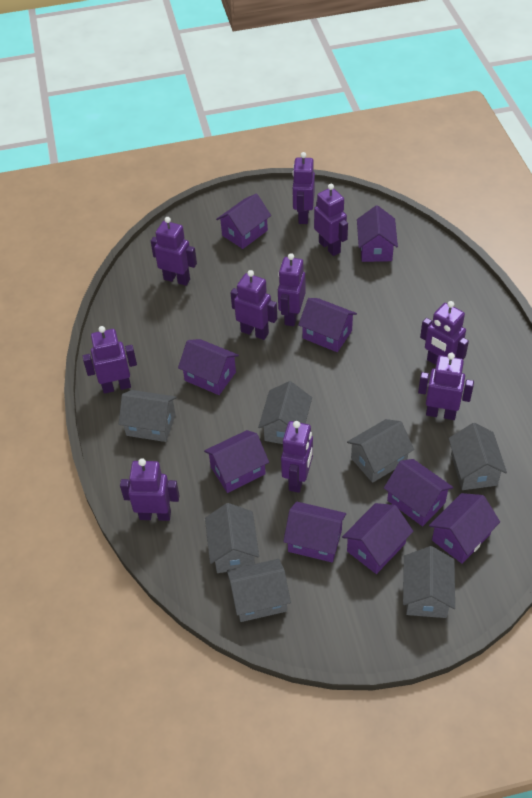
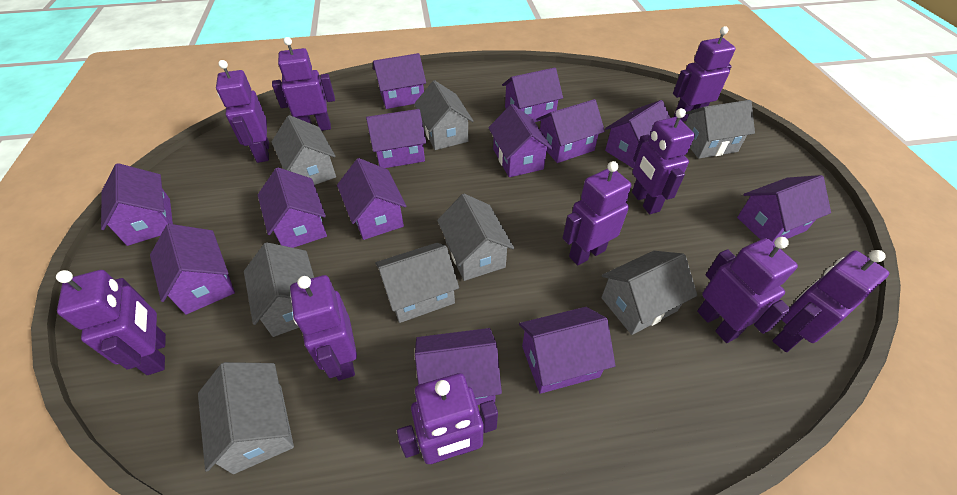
grey house: [119,390,177,442] [205,503,259,573] [227,559,291,622] [258,381,312,444] [347,419,414,483] [403,546,455,618] [449,423,507,490] = 7 -> [198,362,294,474] [244,242,314,337] [272,115,336,185] [375,243,459,323] [414,80,473,150] [437,194,514,281] [601,251,697,335] [686,100,755,159] = 8
purple house: [178,339,239,395] [204,430,269,493] [216,193,271,249] [283,502,346,562] [298,298,357,352] [342,503,413,574] [357,205,398,262] [384,459,453,526] [429,493,500,564] = 9 -> [101,163,173,246] [150,224,235,315] [258,168,327,248] [337,158,406,240] [366,109,426,168] [373,53,426,109] [415,328,502,405] [488,104,553,177] [502,67,563,122] [519,307,616,394] [536,99,605,163] [605,100,670,168] [737,175,831,243] = 13

